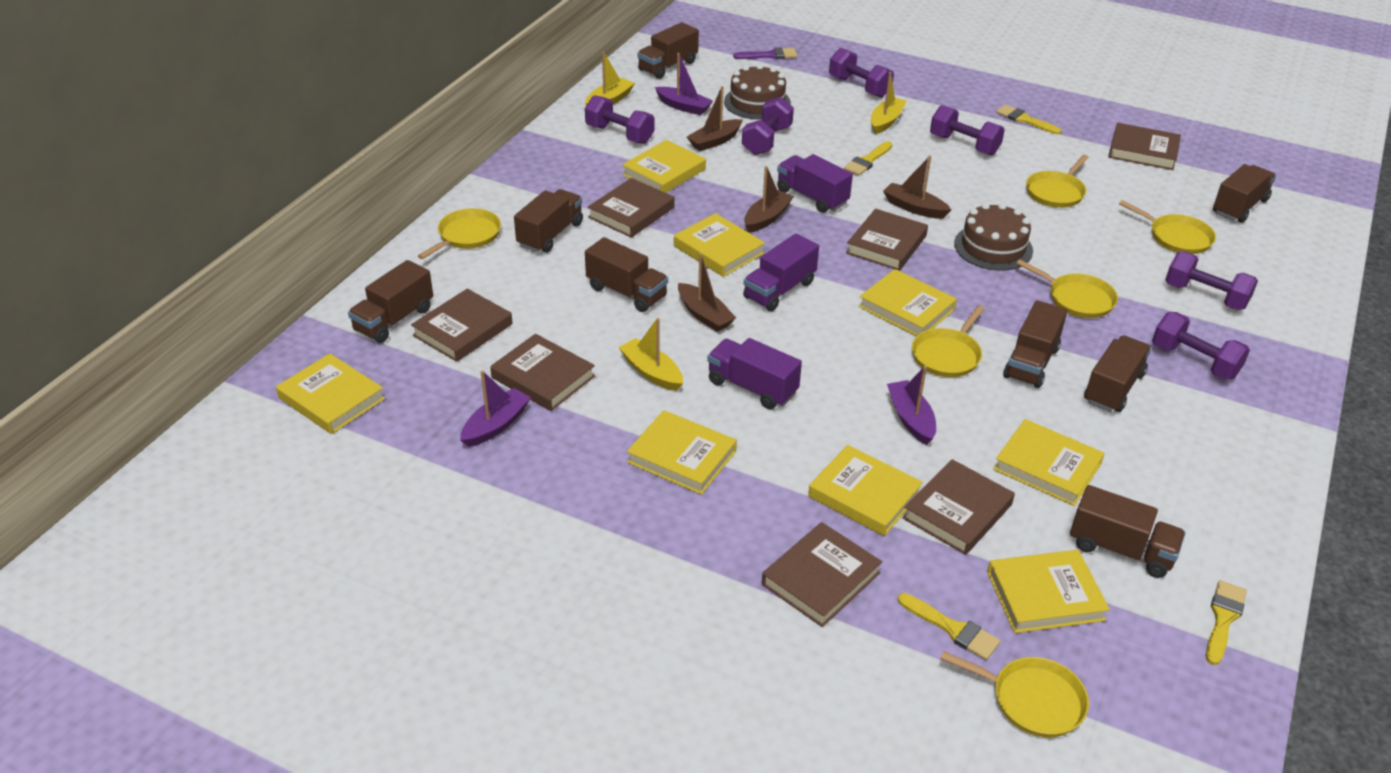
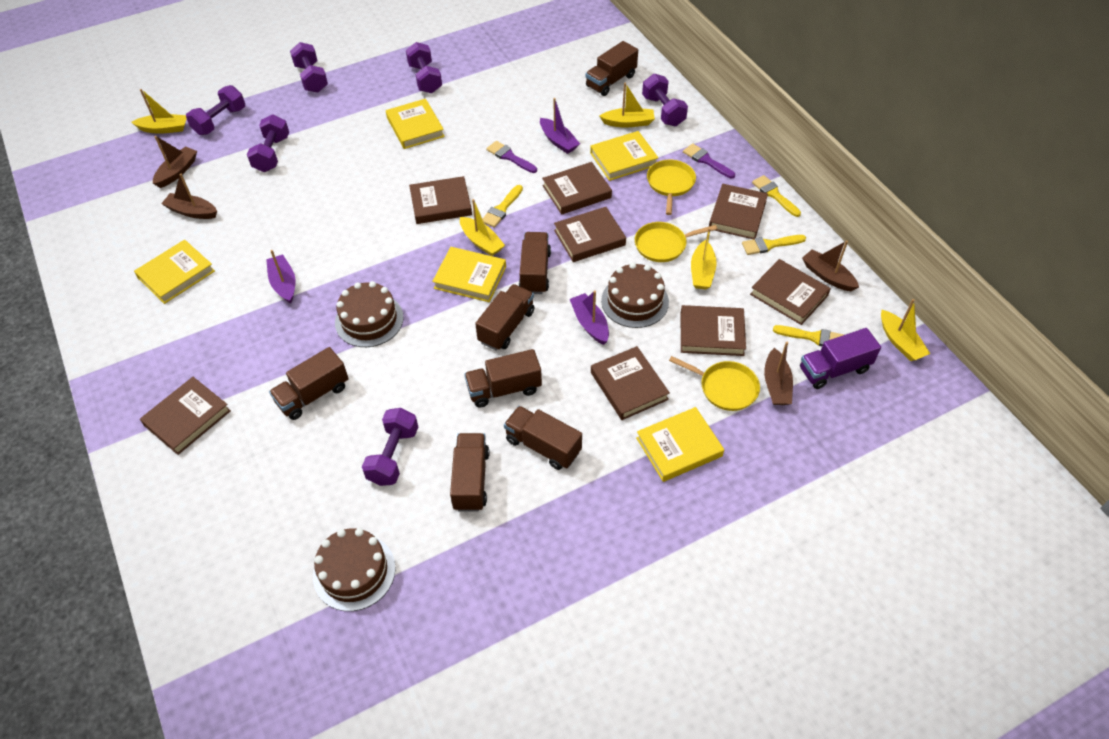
brown book: [411,289,512,362] [490,334,595,411] [588,178,674,238] [762,522,882,627] [846,209,928,271] [902,459,1015,555] [1108,123,1181,170] = 7 -> [140,377,231,455] [409,176,472,224] [542,162,612,215] [554,207,626,262] [591,346,670,420] [681,305,746,356] [709,184,768,239] [750,259,831,325] = 8
brown cake: [724,64,791,120] [954,203,1033,271] = 2 -> [313,528,396,611] [335,281,404,347] [601,263,669,328] = 3
brown truck: [348,260,433,343] [514,189,583,253] [585,237,668,312] [637,22,699,79] [1003,300,1067,388] [1070,485,1186,578] [1084,335,1151,412] [1213,164,1276,223] = 8 -> [269,347,349,420] [450,433,490,511] [464,349,542,408] [475,284,535,351] [504,406,582,470] [519,232,551,294] [586,41,638,96] = 7
purple brush: [733,47,797,59] = 1 -> [486,141,537,173] [683,143,735,178] = 2
purple truck: [707,338,802,409] [743,234,819,311] [777,154,853,213] = 3 -> [800,328,881,389] = 1
yellow boat: [585,51,635,105] [618,318,683,391] [871,72,906,134] = 3 -> [131,89,187,134] [460,199,505,256] [599,83,655,128] [691,228,717,289] [881,299,930,361] = 5
yellow book: [276,353,385,434] [622,140,706,193] [627,410,737,495] [674,213,765,277] [808,445,923,536] [859,269,957,336] [987,550,1110,633] [993,419,1105,506] = 8 -> [134,240,215,304] [386,99,445,149] [432,247,506,302] [590,131,658,181] [636,407,724,482] = 5
yellow pan: [418,208,501,259] [912,305,985,377] [940,651,1089,737] [1016,259,1118,318] [1026,155,1089,208] [1119,200,1216,254] = 6 -> [635,222,717,262] [647,160,696,215] [669,356,760,411] = 3

